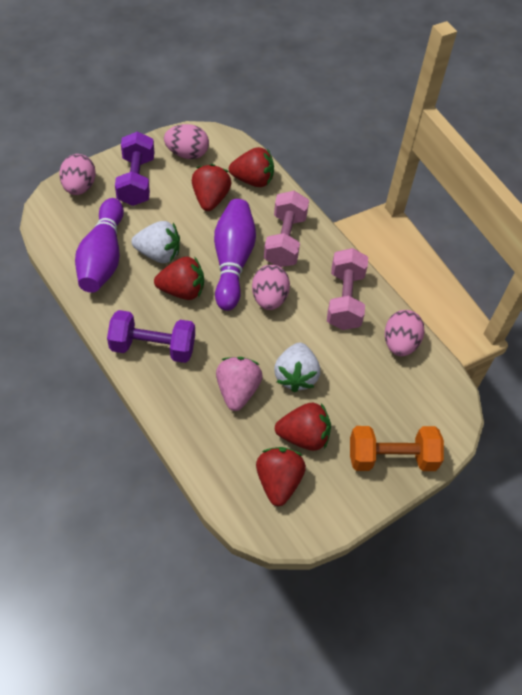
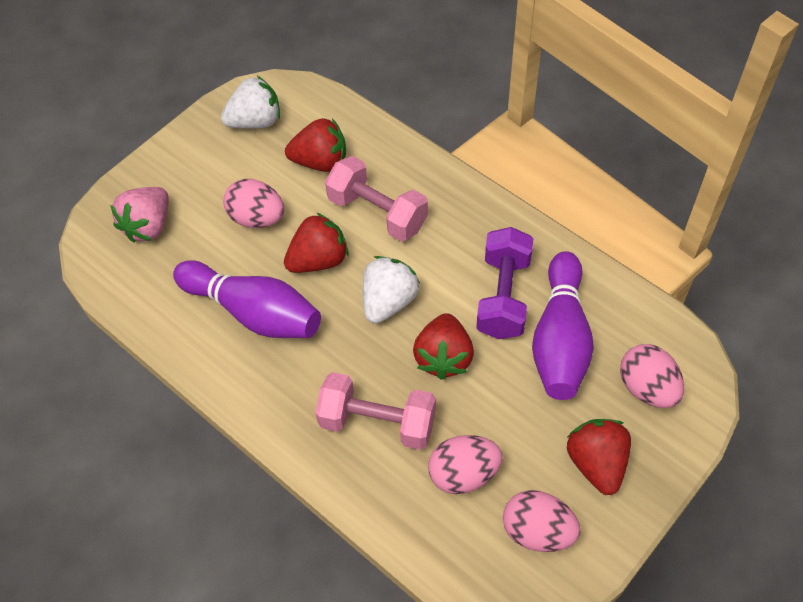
orange dumbbell: [350,426,444,471] = 1 -> none = 0
purple dumbbell: [107,310,195,363] [115,131,154,206] = 2 -> [476,227,533,339] = 1
red strawberry: [154,256,204,300] [192,164,232,211] [229,147,274,187] [256,447,306,506] [275,403,331,451] = 5 -> [284,213,349,273] [285,118,346,172] [413,313,474,380] [567,419,631,495] = 4

